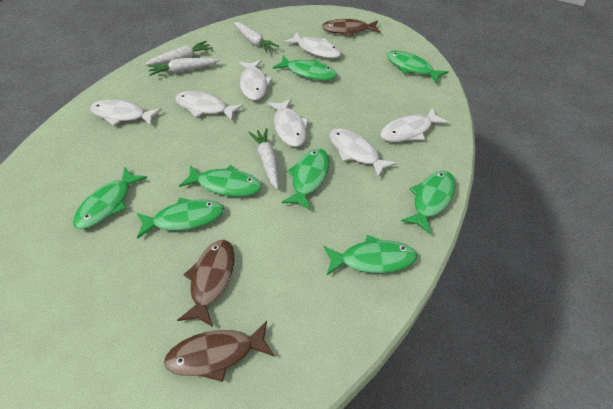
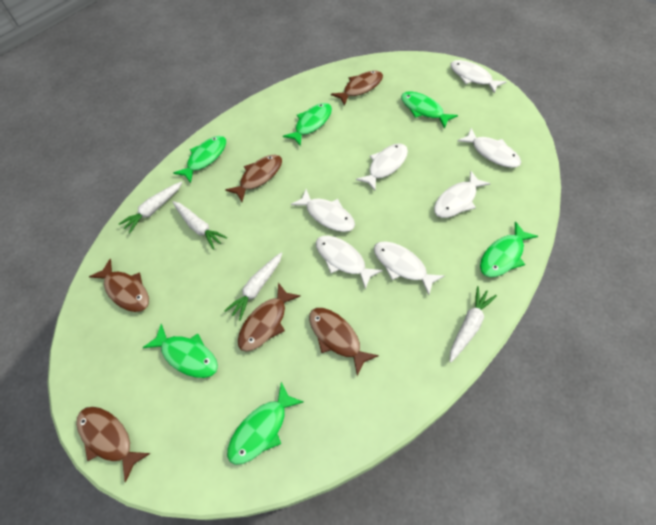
brown fish: [164,321,275,382] [177,240,235,327] [321,19,381,37] = 3 -> [76,407,151,482] [89,259,149,312] [225,155,282,202] [238,282,301,352] [309,308,379,376] [331,71,383,106] = 6
green fish: [73,167,147,229] [137,198,224,239] [179,165,262,197] [273,56,337,80] [282,149,329,211] [324,235,417,275] [387,51,449,84] [401,170,456,235] = 8 -> [143,324,218,378] [173,136,226,183] [227,382,303,465] [283,103,332,146] [401,91,458,129] [480,222,538,277] = 6

